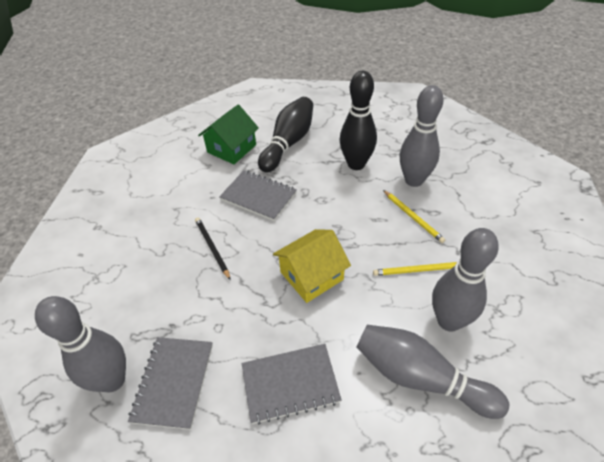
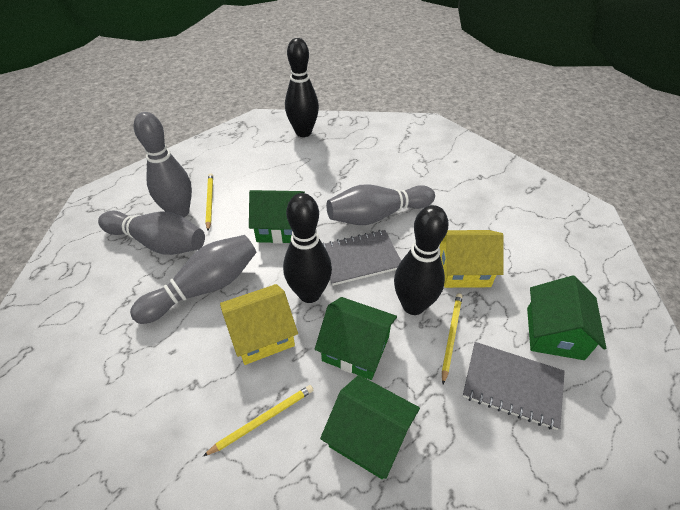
black bowling pin: [258,97,313,172] [340,71,377,170] = 2 -> [283,193,332,303] [285,38,319,137] [394,205,448,315] = 3
black pencil: [195,218,231,280] = 1 -> none = 0
green house: [198,104,259,164] = 1 -> [249,190,305,244] [315,297,397,380] [320,375,420,479] [527,275,607,360] = 4
grey notebook: [128,337,213,430] [219,170,297,221] [242,344,342,425] = 3 -> [323,230,401,286] [463,342,565,430] = 2
yellow house: [273,229,351,303] = 1 -> [220,284,298,365] [440,230,504,288] = 2
yellow pencil: [373,262,457,276] [383,190,445,243] = 2 -> [203,385,313,456] [205,173,213,231] [442,293,463,384] = 3

